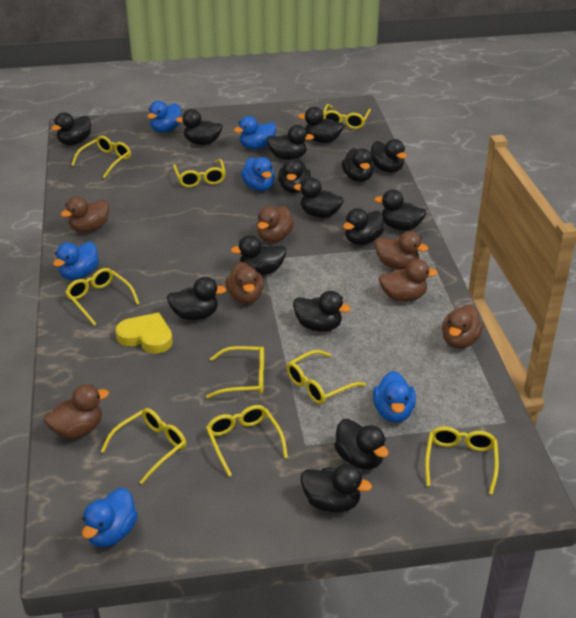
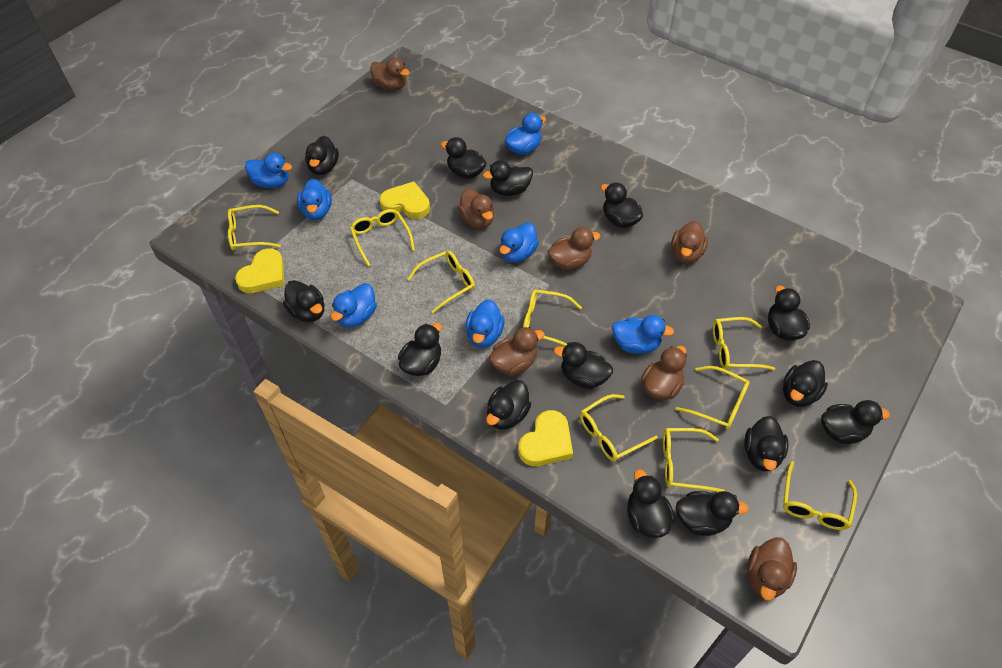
black duck: [51,112,91,145] [167,277,226,320] [176,109,223,145] [231,235,286,275] [267,125,314,160] [278,158,311,193] [293,177,344,218] [293,291,351,332] [298,107,344,143] [300,464,372,512] [334,419,389,469] [342,148,374,182] [343,208,384,245] [371,139,407,172] [375,189,426,231] = 15 -> [283,280,324,322] [305,136,339,175] [398,323,442,376] [441,137,486,179] [483,160,533,196] [486,380,531,430] [554,342,613,389] [601,183,643,228] [627,469,675,538] [676,491,749,536] [744,416,788,471] [768,286,810,341] [783,360,828,407] [821,400,890,444] = 14
blue duck: [53,241,99,280] [82,488,138,547] [147,101,182,133] [234,116,276,149] [241,157,275,191] [373,371,416,423] = 6 -> [245,153,292,188] [297,178,332,220] [331,283,377,327] [466,299,505,347] [499,222,539,263] [505,113,546,155] [612,315,674,354] = 7
yellow heart: [115,313,173,354] = 1 -> [235,248,284,293] [380,182,430,219] [518,410,573,466] = 3

